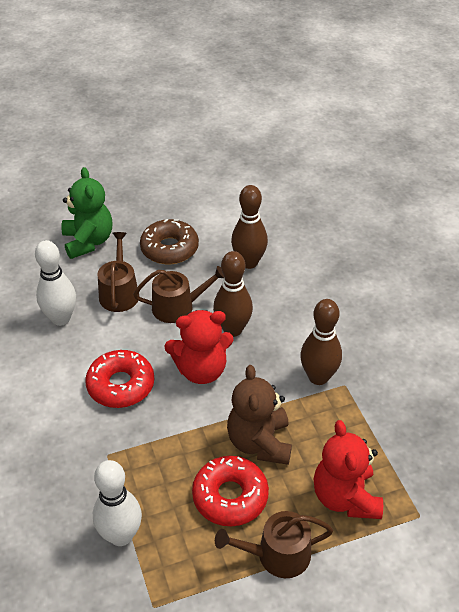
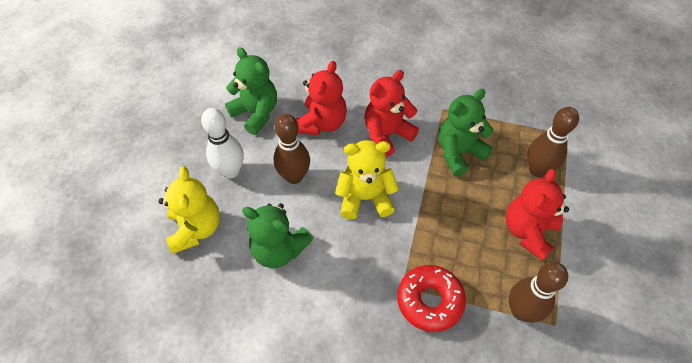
brown donut: [140,219,199,265] = 1 -> none = 0
brown teddy bear: [227,365,292,465] = 1 -> none = 0
brown watering can: [98,232,139,312] [134,266,224,323] [215,511,333,578] = 3 -> none = 0
green teddy bear: [61,167,112,259] = 1 -> [225,47,277,135] [242,203,314,268] [438,89,494,177] = 3
red donut: [85,350,154,408] [192,456,269,526] = 2 -> [397,265,466,332] = 1
red teddy bear: [165,310,234,384] [314,420,383,519] = 2 -> [296,61,347,135] [364,70,419,157] [505,169,569,261] = 3
white bowling pin: [35,240,76,326] [93,460,142,546] = 2 -> [201,108,244,178] = 1
yellow teddy bear: none = 0 -> [159,166,220,254] [335,140,399,219] = 2

